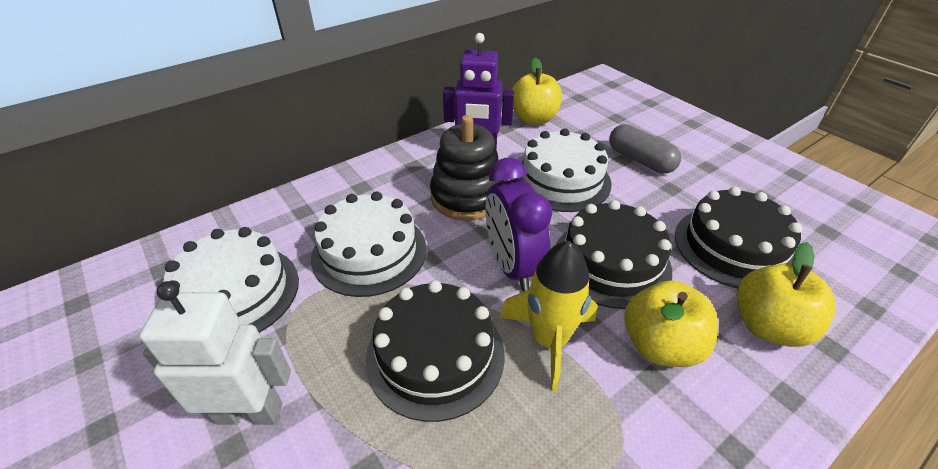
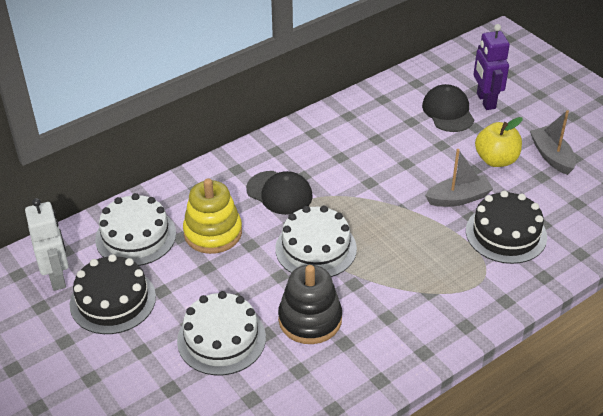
black cake: [366,280,505,422] [556,200,672,309] [675,187,802,289] = 3 -> [70,254,156,334] [466,191,547,264] = 2
black cap: none = 0 -> [246,171,313,215] [422,84,474,132] = 2
grey boat: none = 0 -> [425,149,493,207] [530,110,576,175] = 2
grey capsule: [609,124,681,173] = 1 -> none = 0
purple clock: [485,158,552,291] = 1 -> none = 0
yellow apple: [512,58,562,125] [625,280,718,367] [737,242,836,347] = 3 -> [475,117,523,167] = 1
yellow rocket: [500,241,597,392] = 1 -> none = 0
yellow stacking toy: none = 0 -> [183,178,242,254] = 1

